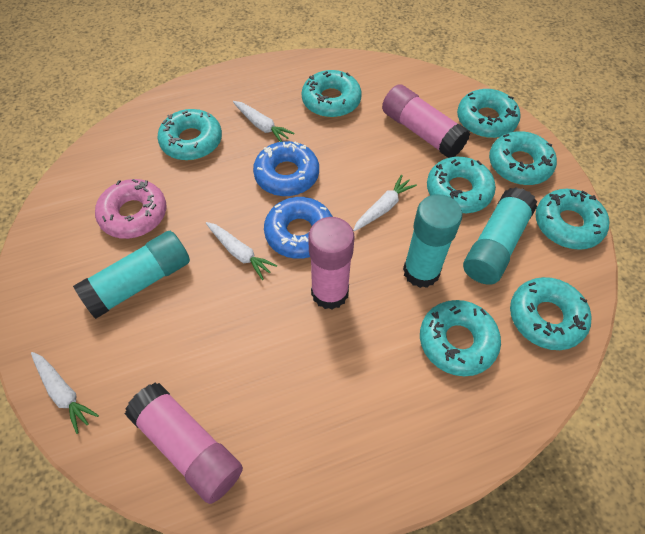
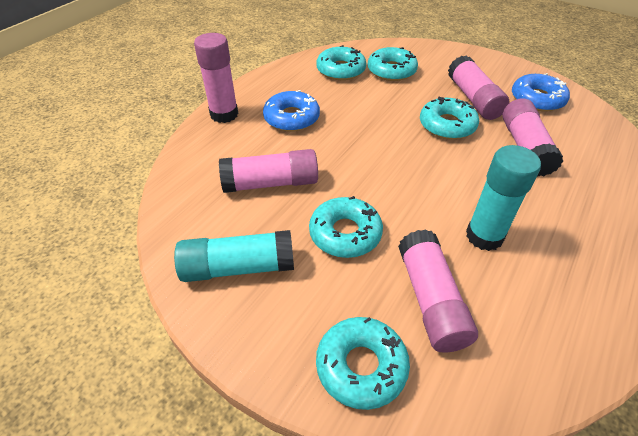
pink donut: [95,179,166,239] = 1 -> none = 0
pink glue stick: [125,383,243,504] [308,217,354,310] [382,85,470,158] = 3 -> [194,33,239,123] [219,149,318,193] [398,229,478,353] [448,55,510,120] [502,98,563,177] = 5
turquoise donut: [157,109,222,160] [302,70,362,118] [420,300,501,376] [427,157,496,213] [457,89,521,138] [489,131,557,185] [510,277,591,350] [536,189,609,250] = 8 -> [309,196,383,258] [316,45,366,80] [316,317,410,410] [368,47,418,81] [420,97,479,139] = 5
turquoise glue stick: [73,231,190,319] [403,194,462,288] [463,187,537,285] = 3 -> [174,230,294,282] [466,145,541,251] = 2
white carrot: [31,352,99,434] [206,222,277,280] [233,101,295,142] [353,175,417,231] = 4 -> none = 0

